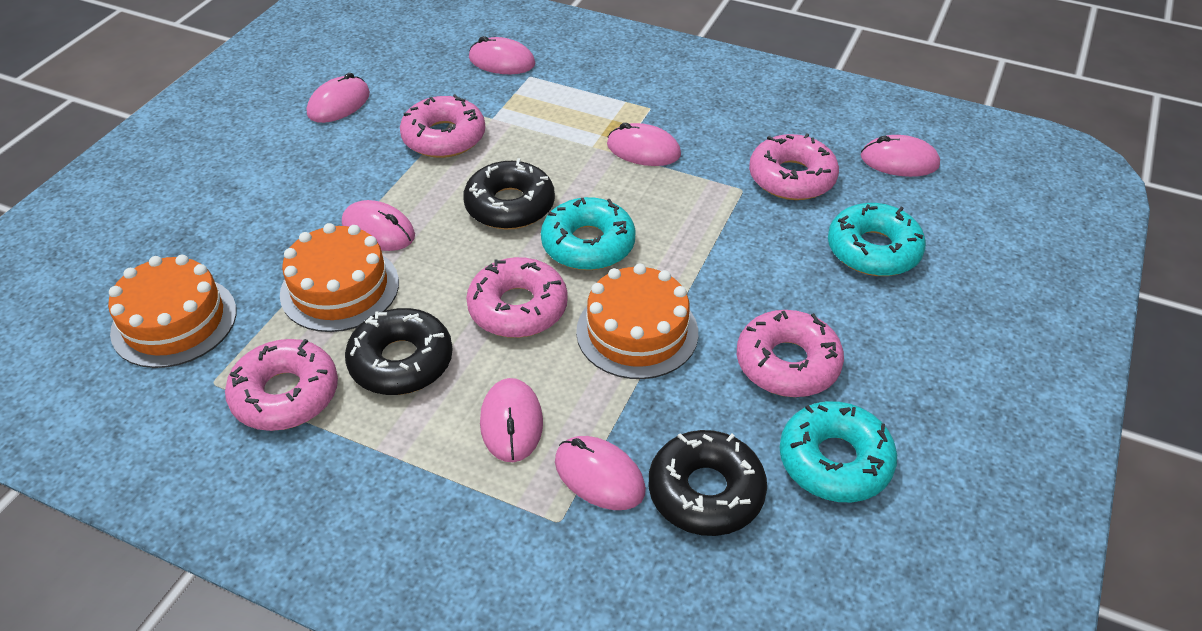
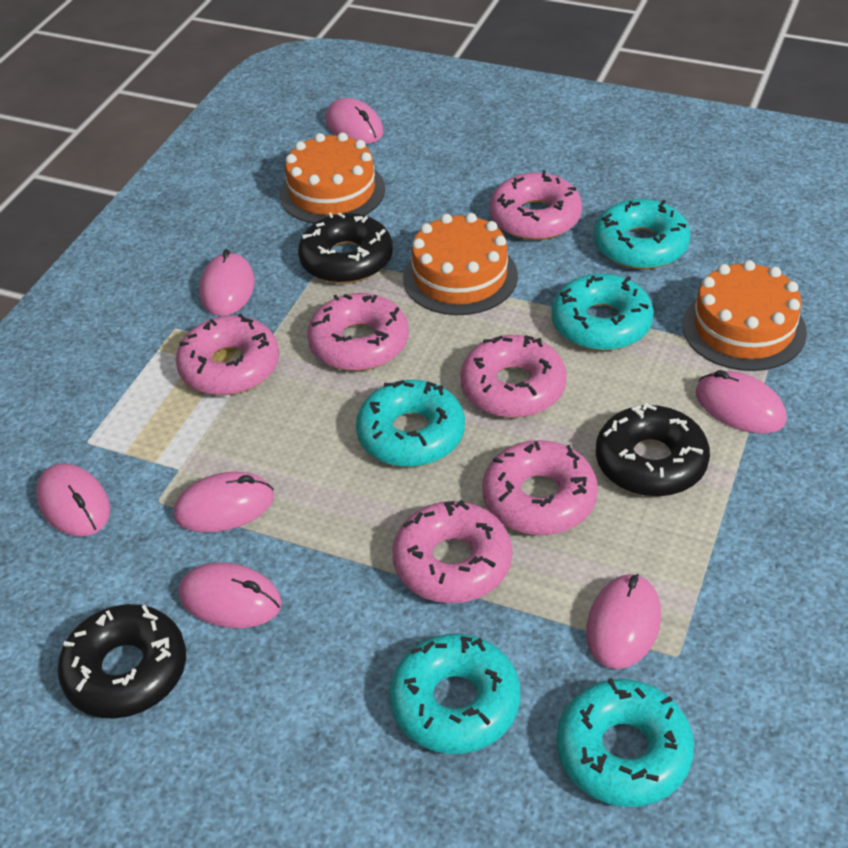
pink donut: [225,339,338,431] [400,94,485,158] [466,257,568,338] [737,310,844,397] [749,133,839,200] = 5 -> [176,313,279,395] [307,293,409,371] [392,500,512,603] [460,335,567,418] [482,440,598,535] [490,170,582,240] = 6
turquoise donut: [541,197,636,270] [779,401,897,502] [828,203,926,276] = 3 -> [356,380,465,467] [389,634,521,754] [551,274,654,351] [556,678,694,807] [594,199,690,269] = 5

